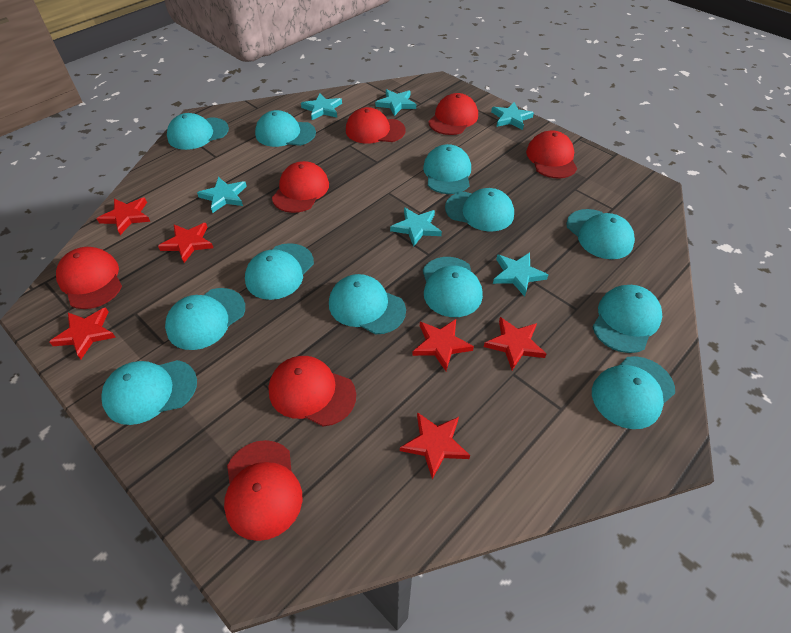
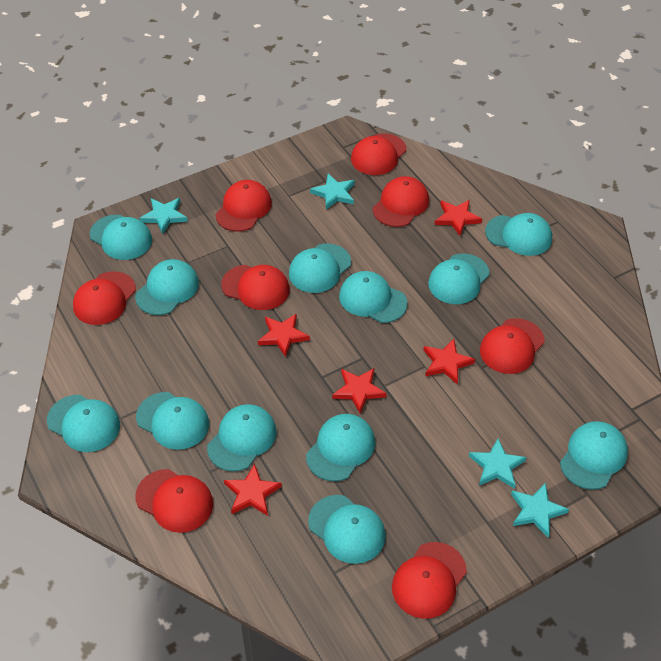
red cap: [56,247,122,309] [224,440,302,541] [268,356,356,427] [272,161,329,213] [346,107,406,144] [428,93,478,135] [526,130,577,179] = 7 -> [73,271,136,325] [135,469,213,533] [215,180,272,231] [221,265,290,310] [351,133,406,175] [373,176,429,227] [392,542,467,619] [480,318,545,374] = 8
red star: [49,307,116,359] [96,198,150,235] [158,223,213,263] [400,412,470,479] [412,319,474,371] [484,317,547,370] = 6 -> [224,464,282,516] [258,314,310,357] [332,368,387,414] [424,339,475,384] [434,200,482,236] = 5
turquoise star: [197,177,247,213] [301,93,342,120] [375,89,416,116] [390,207,442,247] [491,102,534,130] [493,252,548,297] = 6 -> [139,198,188,234] [310,174,355,210] [469,438,526,489] [511,483,569,538] = 4

